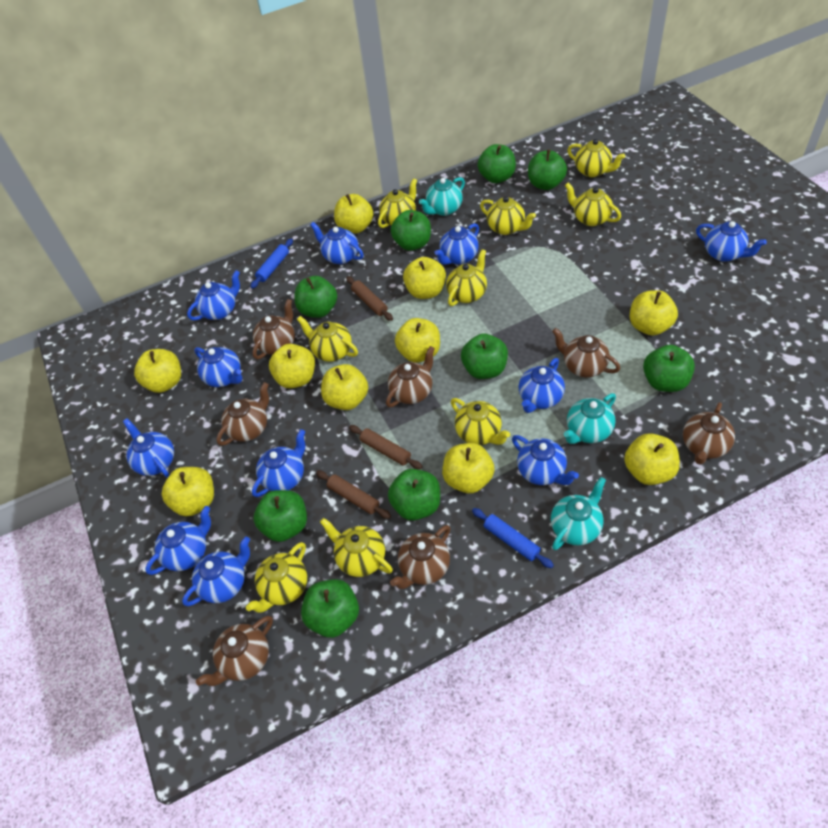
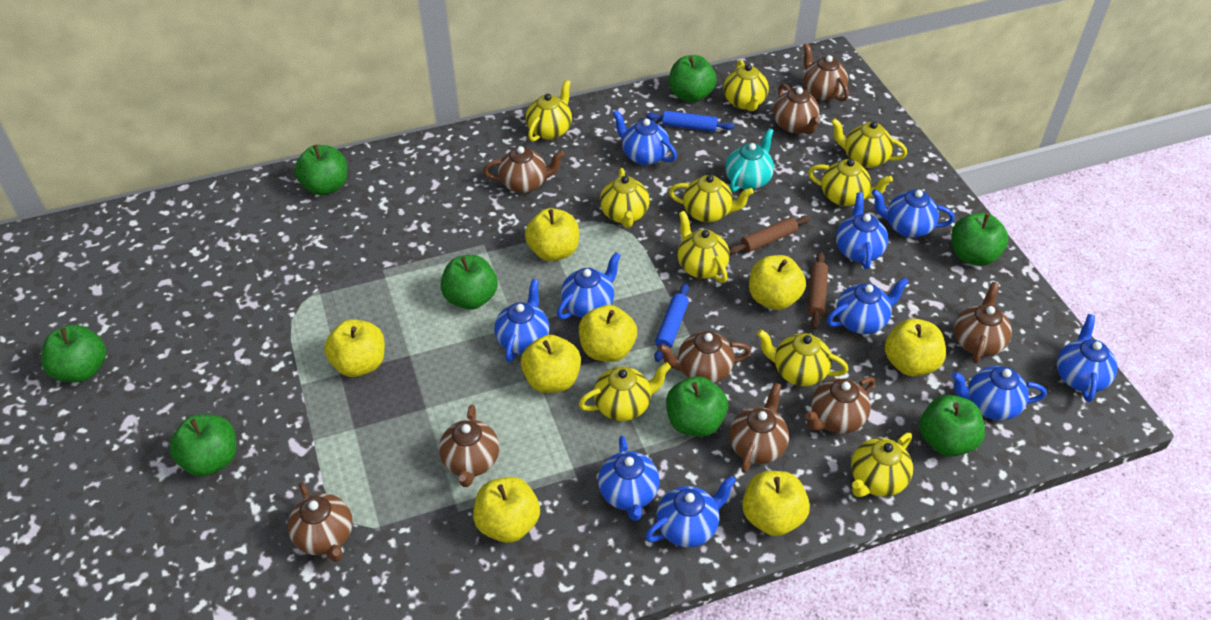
blue teapot: [123,418,174,477] [145,506,211,575] [182,536,250,606] [187,270,240,321] [194,347,242,387] [252,429,305,497] [310,222,364,264] [434,223,479,265] [512,435,579,485] [518,358,565,413] [696,221,767,262] = 11 -> [494,279,549,362] [557,252,621,319] [598,436,660,521] [613,110,677,165] [645,476,736,547] [827,277,909,334] [836,192,888,269] [871,189,955,238] [951,366,1047,420] [1057,314,1117,402] = 10
brown rolling pin: [316,471,391,519] [346,276,393,321] [349,425,423,469] = 3 -> [729,215,811,254] [808,252,828,330] = 2
brown teapot: [196,616,273,686] [216,382,269,446] [252,299,295,359] [386,346,435,407] [390,525,451,589] [552,328,620,378] [683,402,735,465] = 7 -> [288,482,353,562] [439,405,499,487] [483,146,565,193] [658,331,751,383] [729,383,789,473] [773,83,820,134] [803,43,849,102] [805,377,875,434] [954,282,1012,364] = 9
green apple: [254,490,307,542] [294,276,337,318] [301,579,359,638] [388,469,440,521] [391,210,431,251] [461,334,508,379] [477,144,516,183] [528,150,567,190] [643,345,695,392] = 9 -> [41,325,106,382] [169,414,236,477] [294,145,347,195] [441,255,498,310] [666,376,728,437] [669,55,717,103] [920,395,985,457] [952,213,1009,266] = 8
turquoise teapot: [419,177,465,216] [551,477,606,550] [564,393,616,444] = 3 -> [725,128,774,192] = 1
yellow apple: [134,349,181,393] [162,467,214,517] [269,344,315,388] [321,364,368,410] [334,194,373,234] [395,318,440,363] [403,257,446,299] [442,443,495,493] [624,433,680,485] [630,290,678,335] = 10 -> [324,319,385,377] [473,477,540,543] [521,335,581,393] [525,208,579,261] [579,305,637,362] [742,471,810,536] [749,255,806,310] [885,319,946,376] = 8
yellow teapot: [246,542,307,613] [297,316,358,362] [320,518,393,577] [378,178,417,228] [446,249,487,306] [451,398,510,445] [480,196,536,235] [565,182,621,226] [567,139,625,177] = 9 -> [526,80,572,141] [579,362,671,421] [600,168,649,228] [669,175,754,223] [678,211,730,283] [723,60,769,111] [757,329,848,386] [808,159,893,206] [831,118,907,168] [851,433,913,497] = 10

